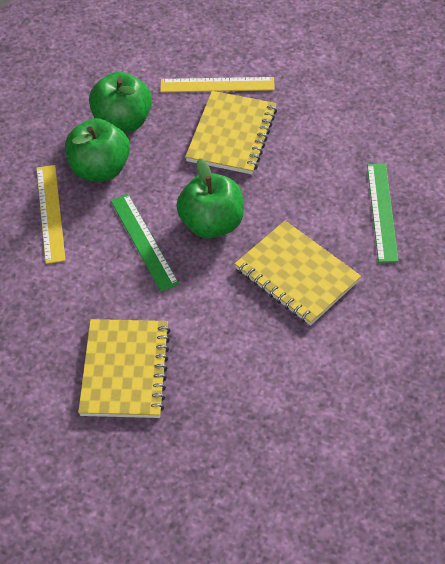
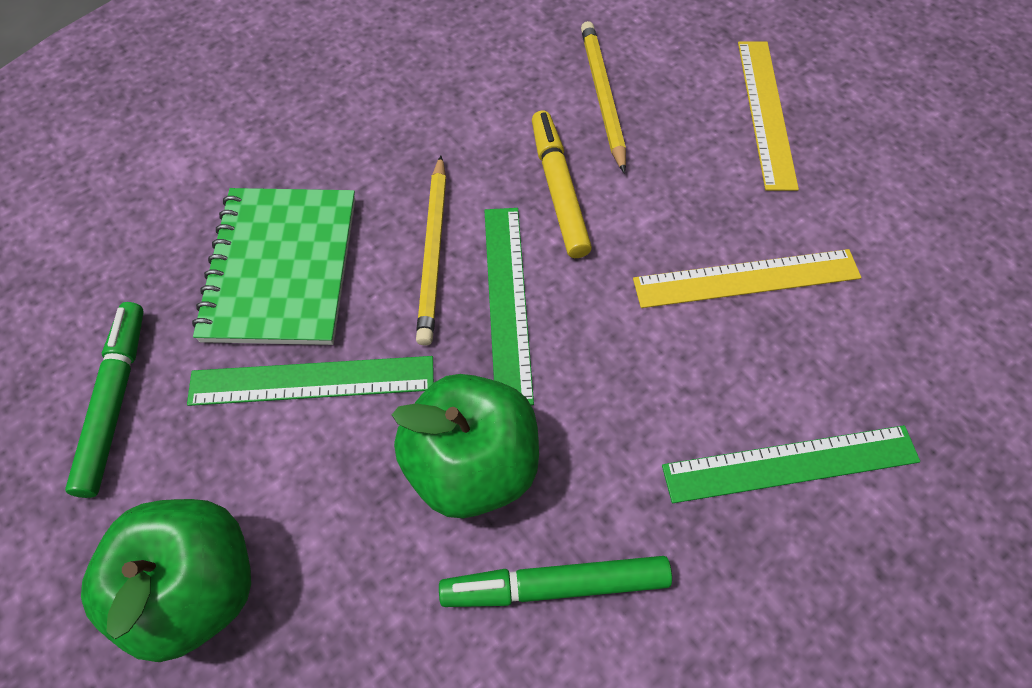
green apple: [65,118,130,181] [89,72,152,133] [176,158,244,239] = 3 -> [81,499,251,662] [392,374,539,518] = 2
green marker: none = 0 -> [65,302,144,498] [439,556,672,607] = 2
green notebook: none = 0 -> [192,188,355,345] = 1
green ruler: [111,194,179,291] [367,164,399,263] = 2 -> [187,356,434,406] [484,208,534,405] [662,425,920,503] = 3
yellow marker: none = 0 -> [532,111,592,258] = 1
yellow notebook: [78,319,171,418] [185,91,277,174] [235,221,361,326] = 3 -> none = 0
yellow pencil: none = 0 -> [416,155,446,346] [581,21,626,173] = 2

